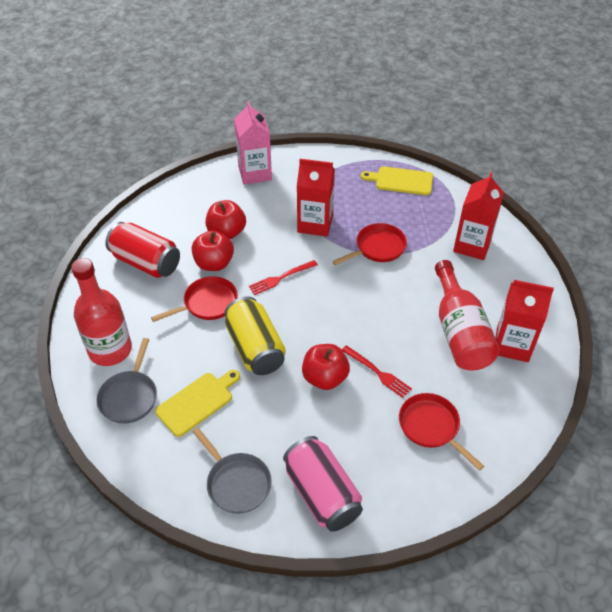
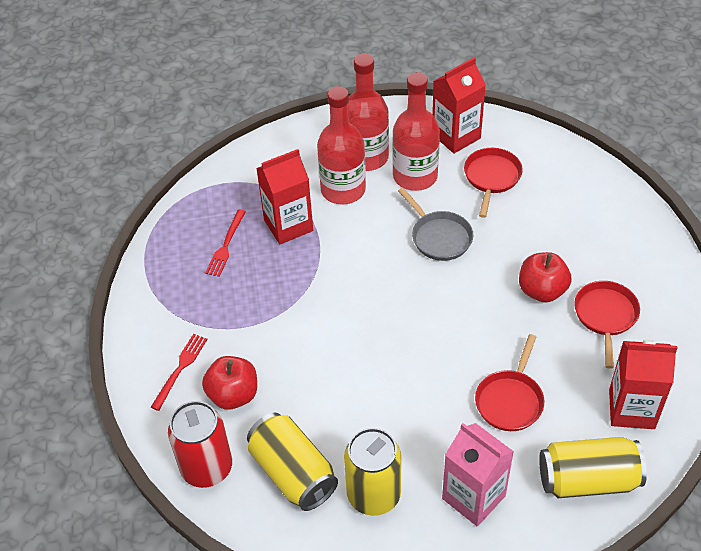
grey pan: [96,338,157,424] [193,428,272,514] = 2 -> [398,188,473,261] = 1
pink can: [283,436,363,532] = 1 -> none = 0
red apple: [192,230,234,271] [206,200,246,239] [302,344,350,390] = 3 -> [202,356,257,410] [519,252,572,303] = 2
red bottle: [71,258,132,366] [435,260,500,371] = 2 -> [317,86,366,205] [347,53,389,171] [392,72,440,191] = 3
yellow can: [224,296,286,375] = 1 -> [247,413,338,511] [344,428,401,516] [539,437,647,498] = 3
yellow cutting board: [155,370,240,437] [361,166,433,195] = 2 -> none = 0

